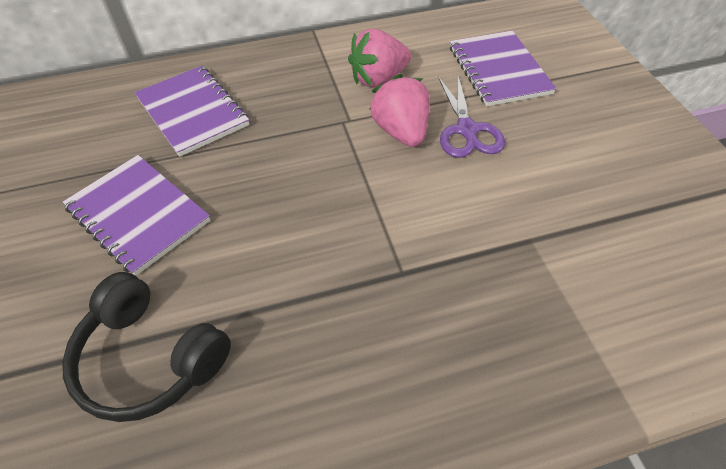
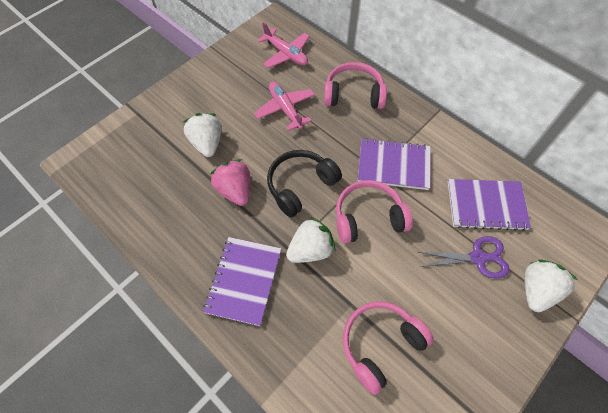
pink headphones: none = 0 -> [324,62,387,109] [336,180,413,243] [343,302,434,395] = 3
pink plane: none = 0 -> [254,82,315,131] [257,22,310,68] = 2
pink strawberry: [348,29,411,88] [369,74,430,147] = 2 -> [210,159,250,206] = 1
white strawberry: none = 0 -> [183,113,221,157] [286,217,336,263] [524,260,578,312] = 3

